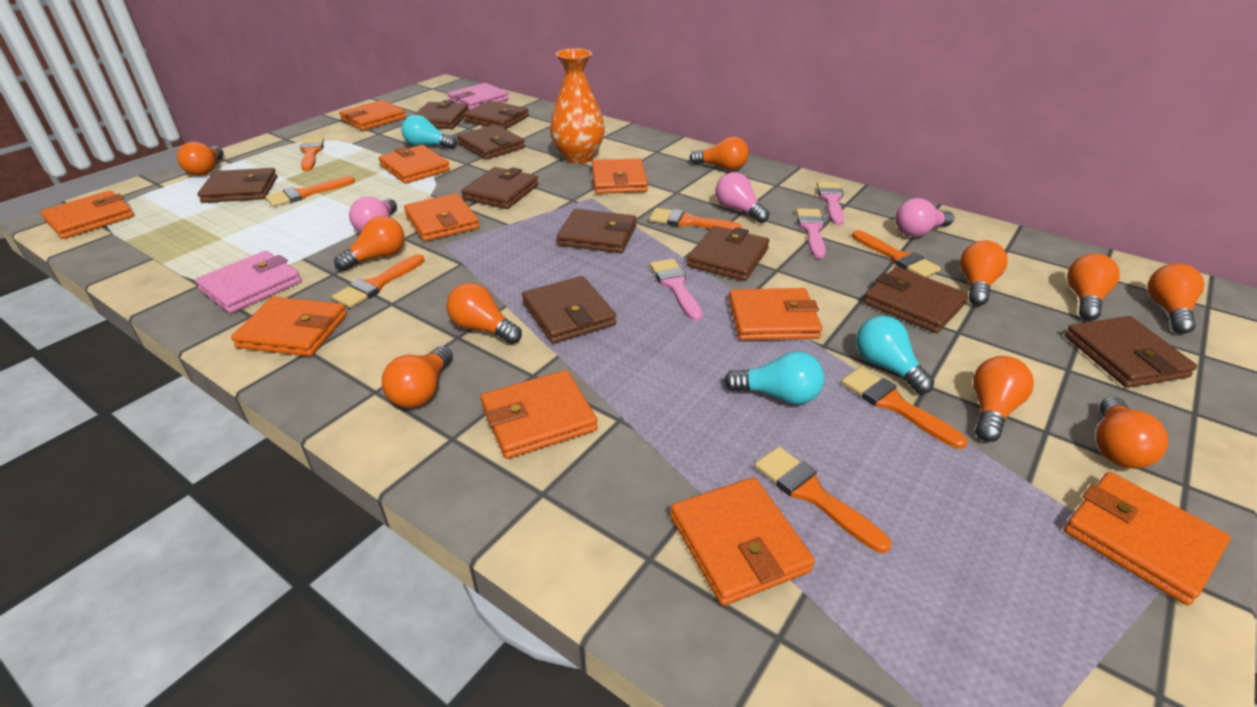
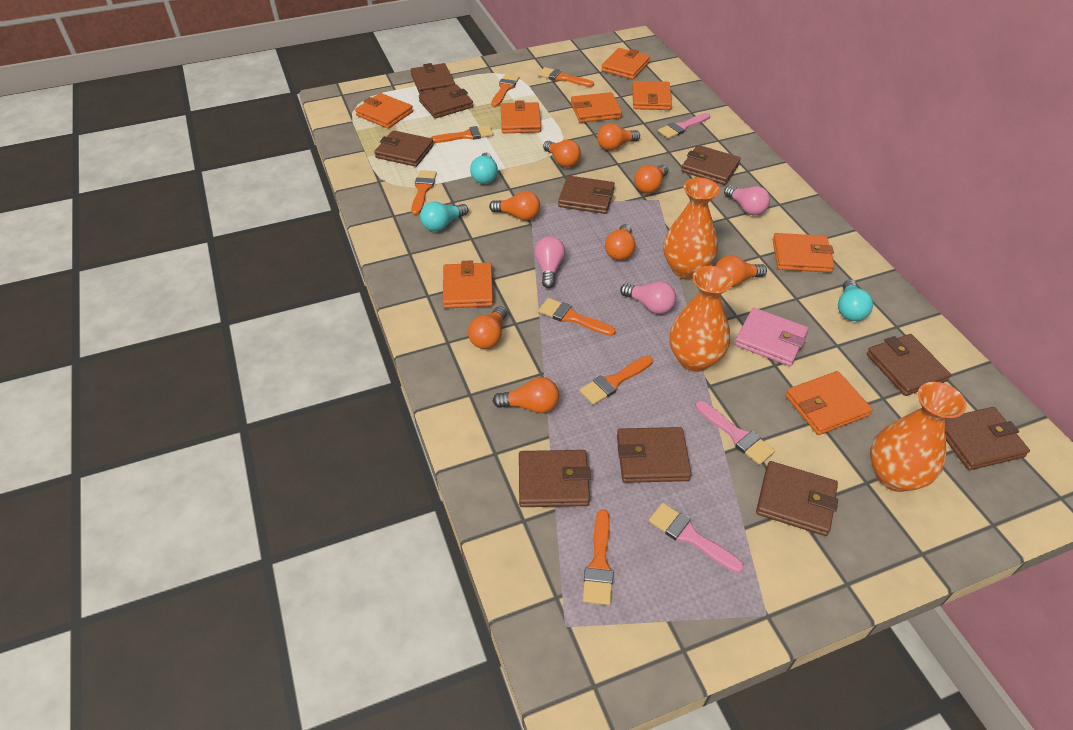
orange light bulb: [177,142,224,176] [334,216,404,271] [382,346,453,408] [447,283,522,344] [690,137,749,170] [960,240,1007,306] [973,356,1034,442] [1067,253,1120,321] [1096,397,1168,468] [1147,263,1204,334] = 10 -> [468,306,507,349] [489,191,540,221] [493,377,559,413] [543,140,581,167] [597,123,640,150] [605,224,636,260] [634,164,668,193] [716,255,767,287] = 8
orange vase: [550,48,605,164] = 1 -> [663,178,720,279] [670,266,733,372] [870,382,966,492] = 3
orange wallet: [40,191,134,239] [231,296,347,357] [339,100,406,131] [379,145,450,184] [404,193,480,242] [481,370,598,459] [592,158,648,194] [670,477,815,606] [728,288,822,340] [1064,472,1231,605] = 10 -> [355,93,413,129] [443,260,493,308] [501,100,541,133] [571,92,622,123] [601,48,650,80] [632,81,672,110] [772,233,834,272] [785,371,872,435] = 8
pink wallet: [195,251,301,313] [447,83,509,110] = 2 -> [734,308,808,366] = 1

